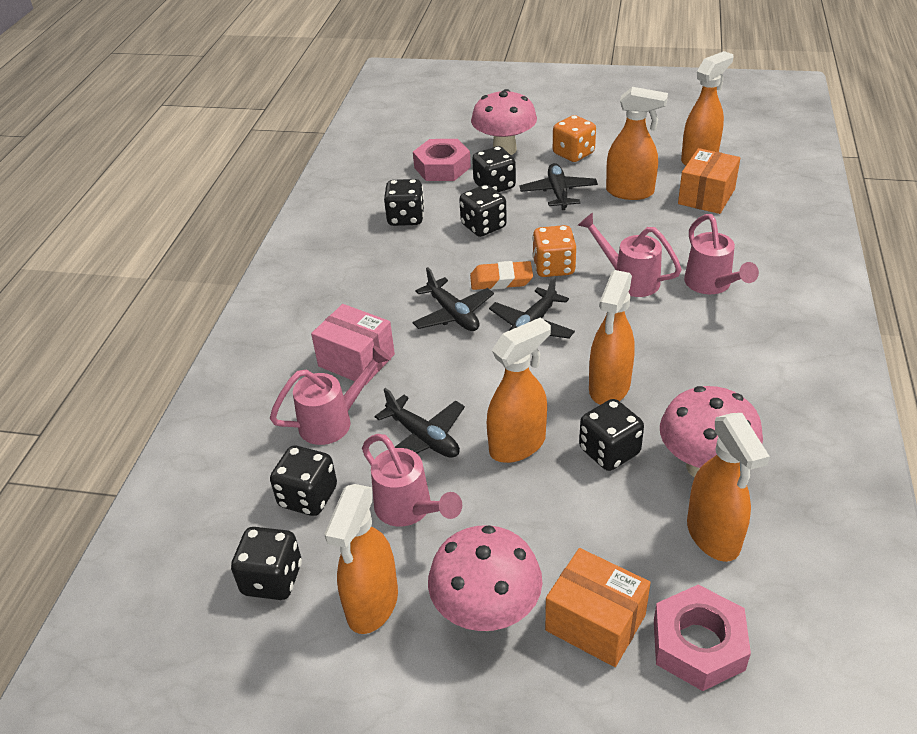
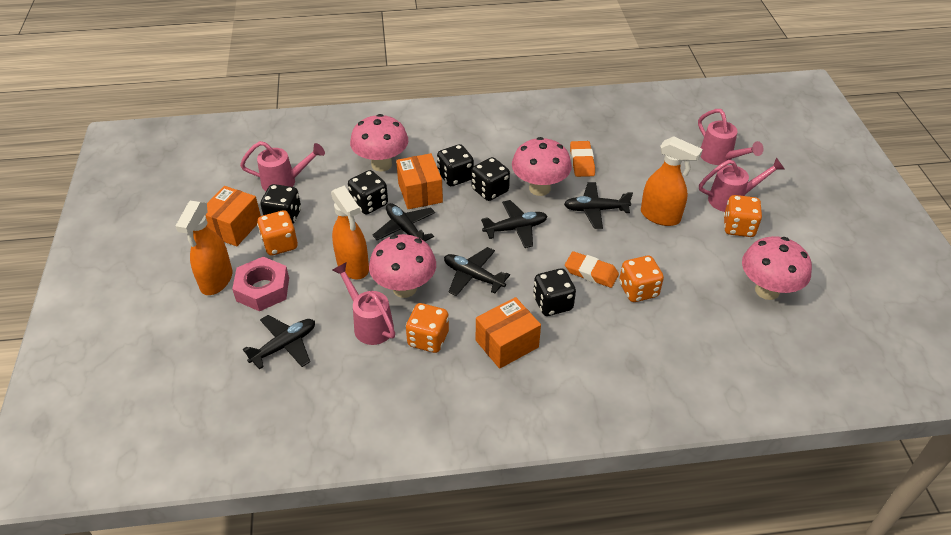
black dice: [231,527,302,600] [270,445,337,516] [384,179,425,226] [459,185,507,237] [472,146,516,192] [579,399,644,471] = 6 -> [260,184,301,224] [348,170,388,214] [437,144,474,186] [471,157,510,201] [533,268,576,316] = 5
black plane: [375,388,465,458] [413,267,494,331] [489,276,575,339] [520,163,598,210] = 4 -> [243,315,315,369] [372,203,435,241] [444,247,510,296] [481,200,547,248] [564,182,633,229] = 5
orange box: [545,548,651,667] [678,148,740,214] = 2 -> [205,186,261,247] [396,153,443,209] [476,297,541,369] = 3
orange dice: [532,225,576,277] [553,115,596,162] = 2 -> [257,210,298,256] [406,303,449,353] [619,256,664,302] [723,195,762,237] = 4
orange eraser: [470,261,533,290] = 1 -> [565,251,619,288] [570,141,595,177] = 2
orange spray bottle: [324,484,398,634] [487,317,551,463] [589,270,635,405] [606,87,668,200] [681,51,733,166] [687,413,770,562] = 6 -> [176,201,232,295] [331,186,369,279] [641,136,703,226] = 3
pink box: [311,304,395,385] = 1 -> none = 0
pink mushroom: [428,525,542,631] [471,89,537,155] [660,386,763,477] = 3 -> [350,114,408,172] [369,234,436,298] [512,137,572,196] [742,236,812,300] = 4
pink nut: [413,139,471,181] [654,585,751,691] = 2 -> [232,257,289,311] = 1

